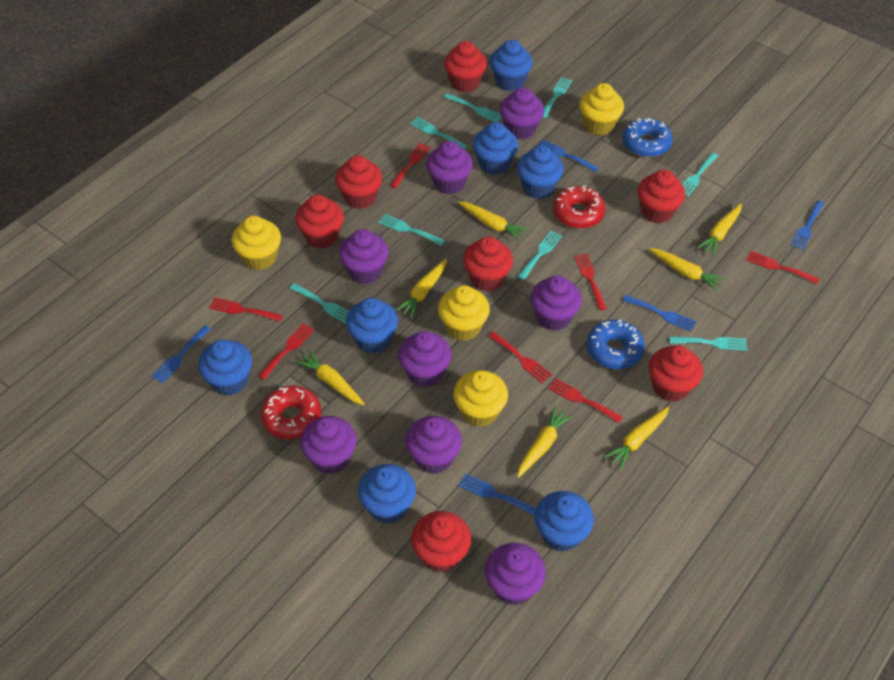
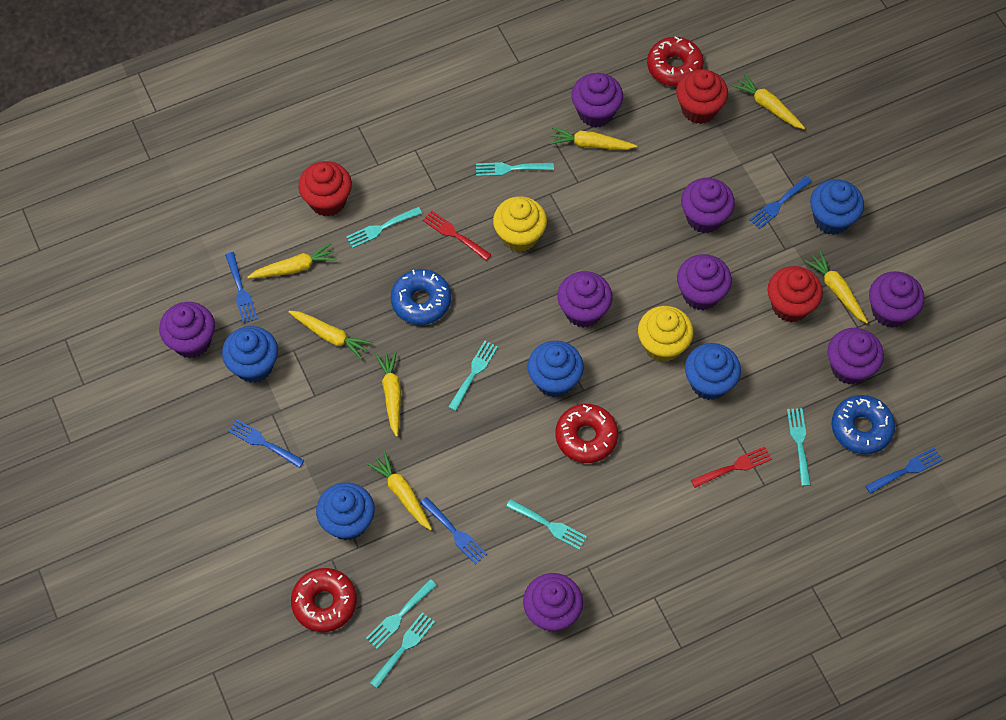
blue cupcake: [198,339,252,396] [346,298,398,354] [358,464,416,524] [472,122,518,175] [490,40,533,91] [517,146,564,199] [535,491,594,552] = 7 -> [222,326,278,383] [316,482,375,540] [528,341,584,398] [685,343,741,400] [810,179,864,235] = 5
red cupcake: [295,194,344,249] [335,155,382,209] [411,511,471,572] [444,41,487,93] [463,236,513,291] [637,170,685,224] [649,345,703,402] = 7 -> [298,161,352,217] [676,69,728,124] [768,266,823,322] = 3
red donut: [260,385,321,439] [553,186,605,229] = 2 -> [291,568,357,632] [555,404,618,463] [647,37,704,87] = 3
red fork: [209,298,283,321] [258,323,314,380] [390,143,430,188] [489,331,552,383] [548,378,623,423] [574,254,607,310] [746,251,820,284] = 7 -> [423,211,492,260] [691,446,772,488] = 2
turquoise fork: [290,283,349,324] [378,214,445,246] [410,117,467,149] [444,93,502,122] [517,231,562,280] [542,77,572,118] [670,337,747,351] [682,152,718,197] = 8 -> [346,207,422,248] [366,579,437,649] [370,612,435,689] [448,341,498,411] [476,162,554,176] [506,499,587,550] [787,408,811,486] = 7
yellow cupcake: [232,216,281,270] [438,285,490,341] [453,370,508,427] [579,83,624,135] = 4 -> [493,196,547,252] [638,306,694,362] = 2

